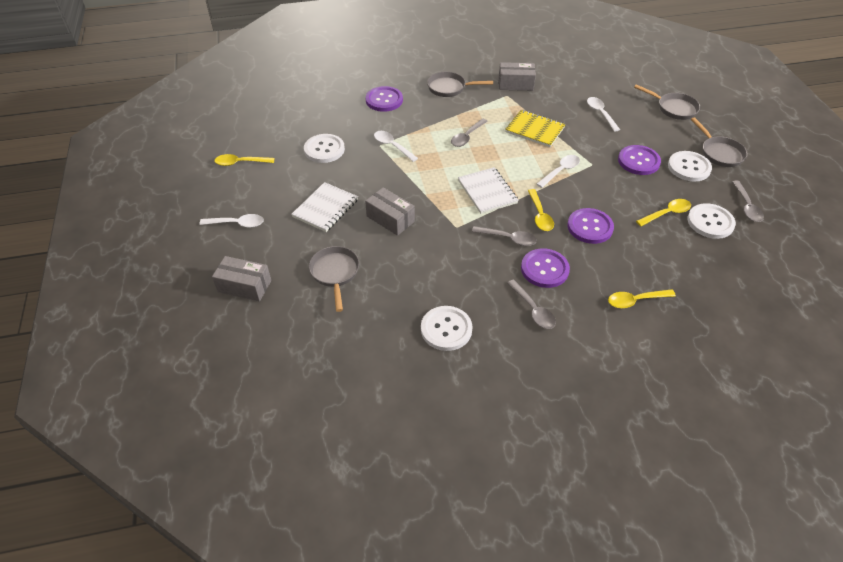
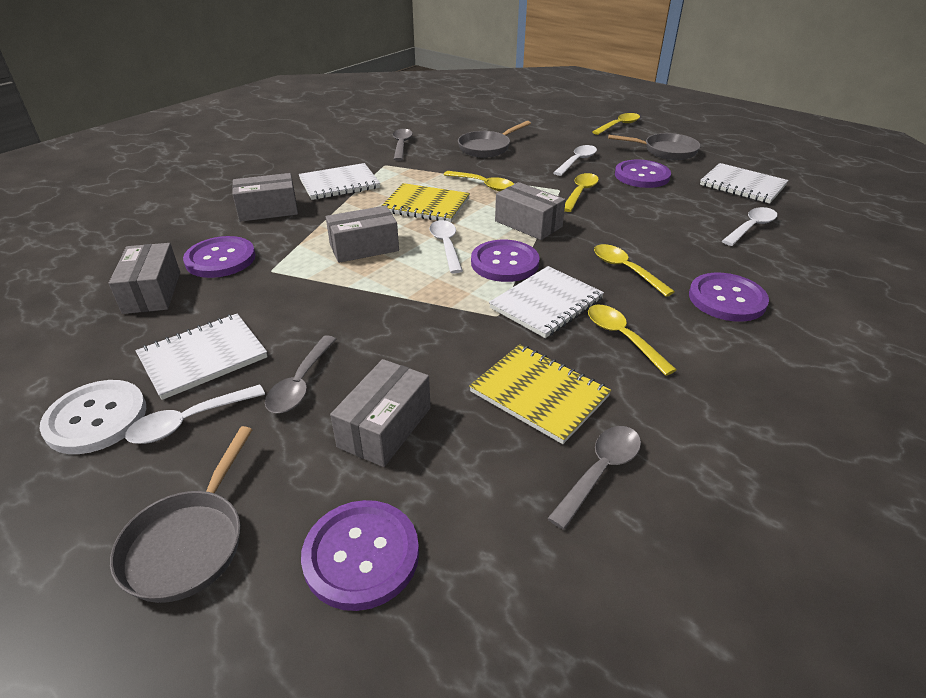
grey box: [212,256,271,302] [365,187,415,236] [499,62,536,91] = 3 -> [109,243,180,314] [232,173,298,222] [326,206,399,263] [330,359,431,467] [495,182,566,240] = 5
grey pan: [309,246,359,312] [427,72,493,97] [634,84,701,120] [691,117,748,167] = 4 -> [110,426,252,603] [458,121,531,158] [608,133,701,160] = 3
grey spoon: [451,118,488,147] [472,226,537,246] [507,280,556,329] [732,181,764,222] = 4 -> [265,335,336,413] [393,129,413,161] [547,426,641,530] = 3
purple button: [366,86,403,112] [521,248,570,288] [567,208,614,244] [618,145,661,175] = 4 -> [183,236,256,278] [301,500,419,611] [471,240,540,282] [615,159,671,188] [689,273,769,322] = 5
white button: [304,134,345,163] [421,306,472,351] [668,151,712,181] [687,203,736,239] = 4 -> [40,380,146,454] = 1
white notebook: [291,182,358,232] [458,167,519,214] = 2 -> [136,314,267,400] [299,163,380,200] [489,266,604,338] [700,163,788,204] = 4
yellow notebook: [505,110,566,147] = 1 -> [381,183,470,222] [469,344,611,444] = 2
yellow spoon: [214,154,274,166] [528,189,554,231] [608,289,676,308] [636,199,691,226] = 4 -> [444,171,514,191] [564,173,599,212] [588,305,676,376] [592,113,640,135] [594,244,675,297] = 5

